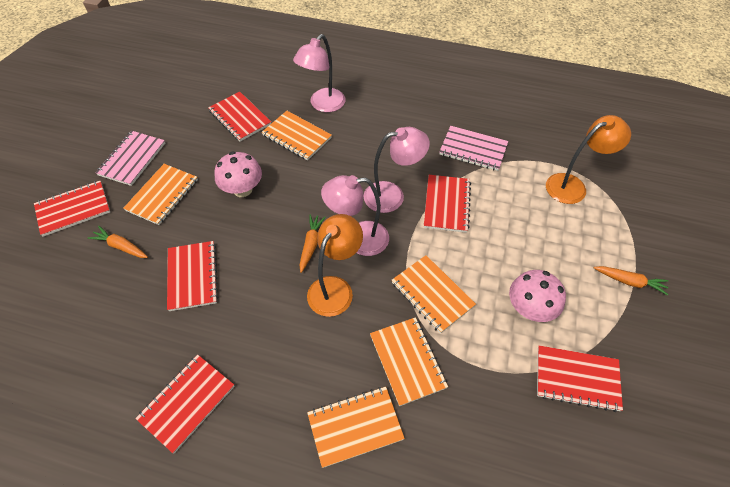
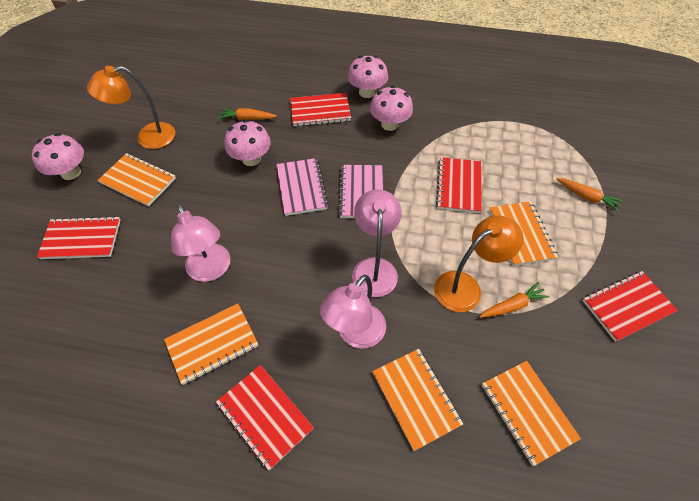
pink mushroom: [215,152,262,197] [509,270,566,322] = 2 -> [32,133,84,180] [224,120,271,166] [347,56,388,98] [370,86,413,131] = 4
red notebook: [34,181,110,237] [135,354,235,453] [167,241,218,311] [208,91,271,142] [424,175,471,233] [537,345,623,412] = 6 -> [37,216,121,259] [216,365,314,471] [290,93,351,126] [436,157,482,213] [582,271,678,342] = 5

